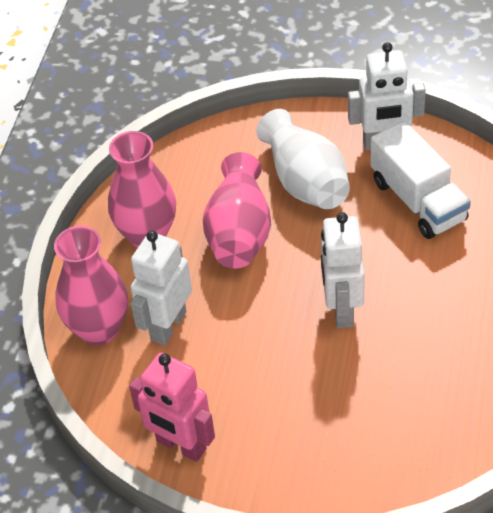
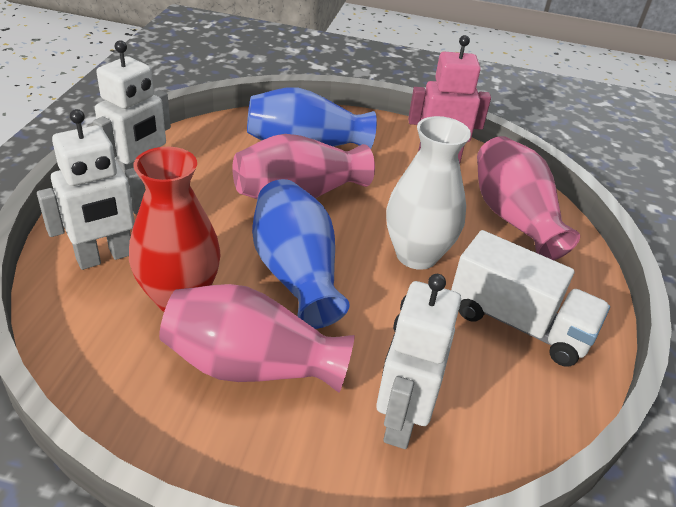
blue vase: none = 0 -> [247,87,377,149] [252,179,350,329] = 2
red vase: none = 0 -> [129,147,220,312] = 1

